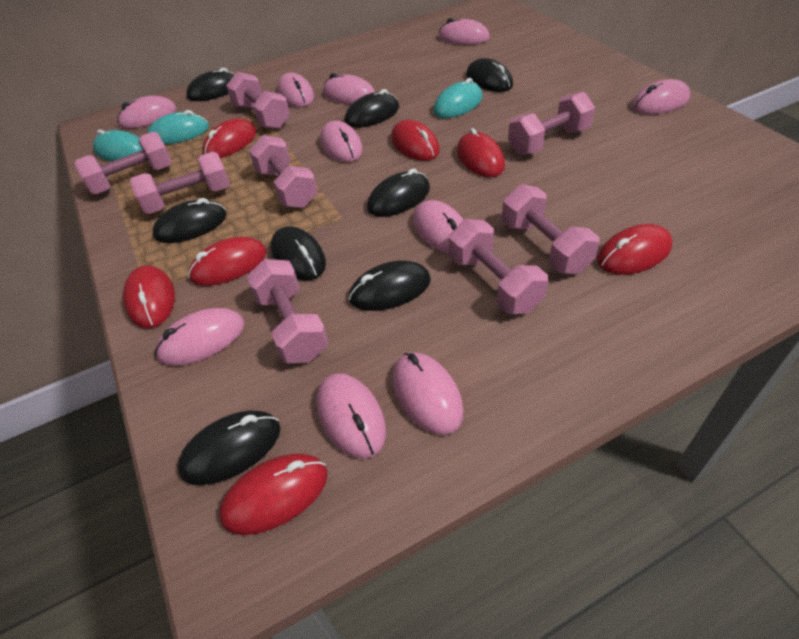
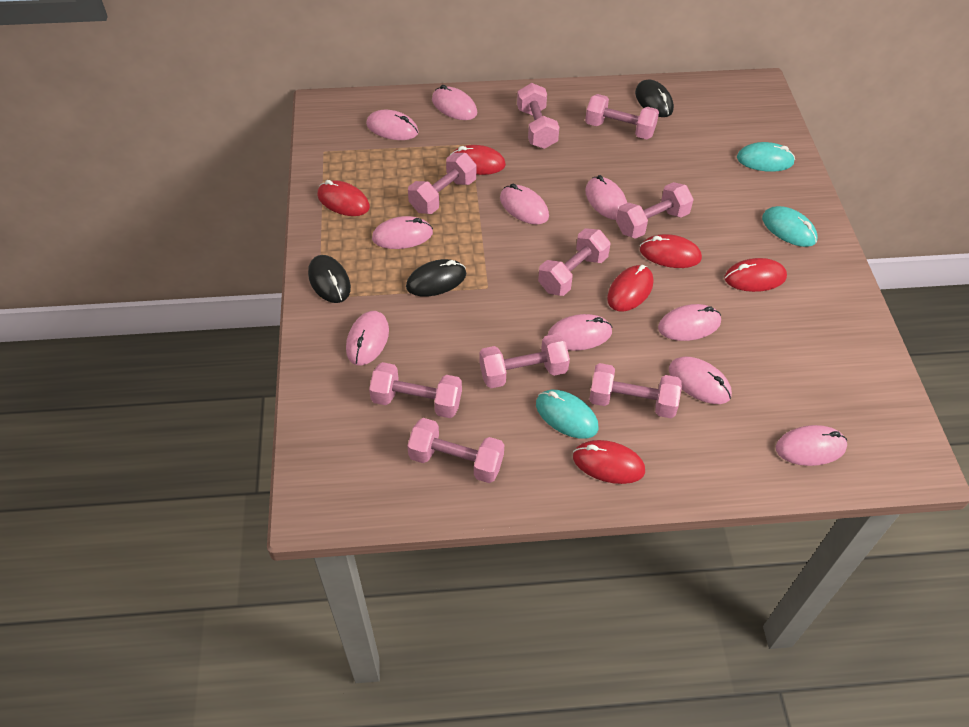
black mouse: [153,198,227,243] [178,410,281,485] [186,68,235,101] [271,226,326,280] [345,89,399,128] [349,260,431,311] [367,168,430,217] [466,58,513,92] = 8 -> [308,255,351,303] [406,259,466,297] [635,79,674,117] = 3
pink dumbbell: [74,132,172,194] [129,152,230,214] [226,72,290,129] [246,259,329,363] [249,135,318,208] [449,219,548,314] [502,184,600,274] [508,92,595,155] = 8 -> [369,362,462,418] [407,418,504,483] [408,153,476,214] [479,334,570,388] [517,83,560,149] [538,228,610,296] [585,94,659,139] [589,363,682,418] [616,182,694,239] = 9
red mouse: [123,265,175,328] [188,237,267,286] [203,118,257,158] [219,454,328,535] [391,120,440,161] [457,128,505,177] [597,224,673,275] = 7 -> [317,180,370,216] [450,145,506,175] [573,440,645,484] [607,265,653,311] [640,234,702,268] [724,258,787,292] = 6

